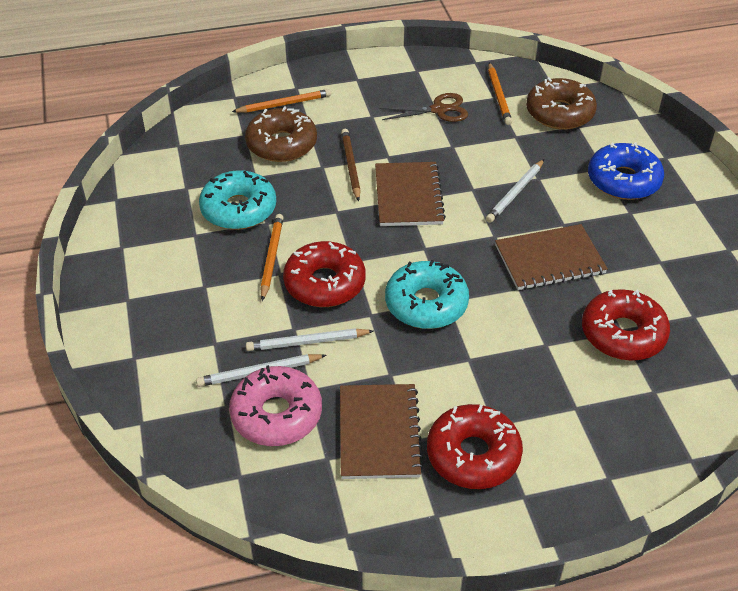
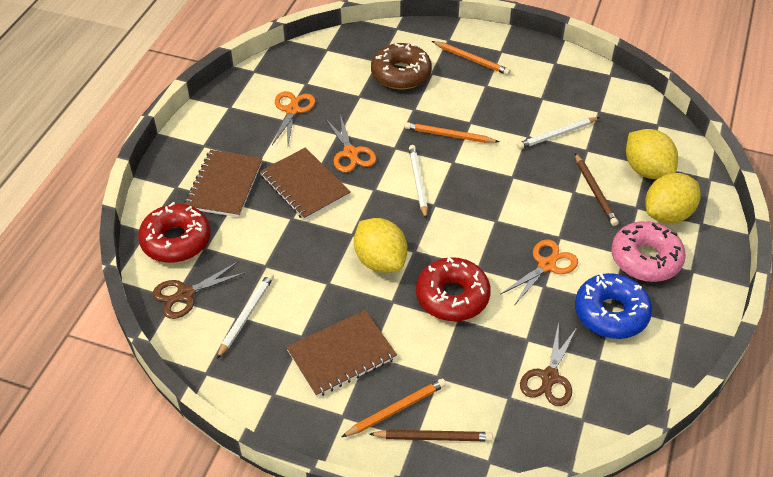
brown donut: [245,107,317,162] [526,77,597,130] = 2 -> [371,43,432,89] = 1
brown pencil: [341,129,361,201] = 1 -> [370,430,493,441] [575,153,619,226] = 2
brown scissors: [379,93,468,122] = 1 -> [153,261,247,319] [520,322,577,406] = 2
orange scissors: none = 0 -> [272,91,316,145] [325,114,376,173] [500,239,578,304] = 3
red donut: [283,241,366,307] [427,404,523,489] [582,289,670,361] = 3 -> [138,202,211,263] [416,256,491,321] = 2
turquoise donut: [199,170,276,230] [385,260,469,329] = 2 -> none = 0
yellow lemon: none = 0 -> [354,218,407,273] [626,129,678,179] [645,173,701,223] = 3

